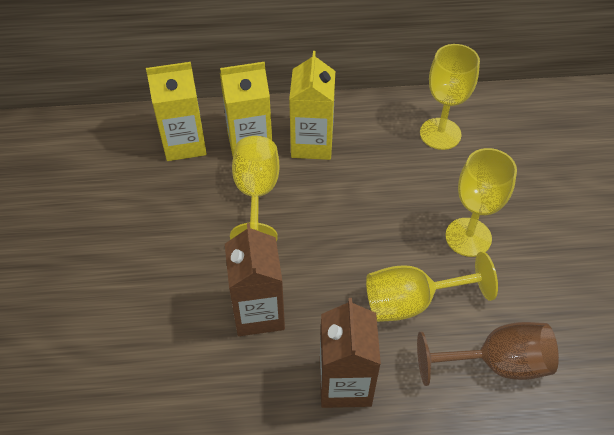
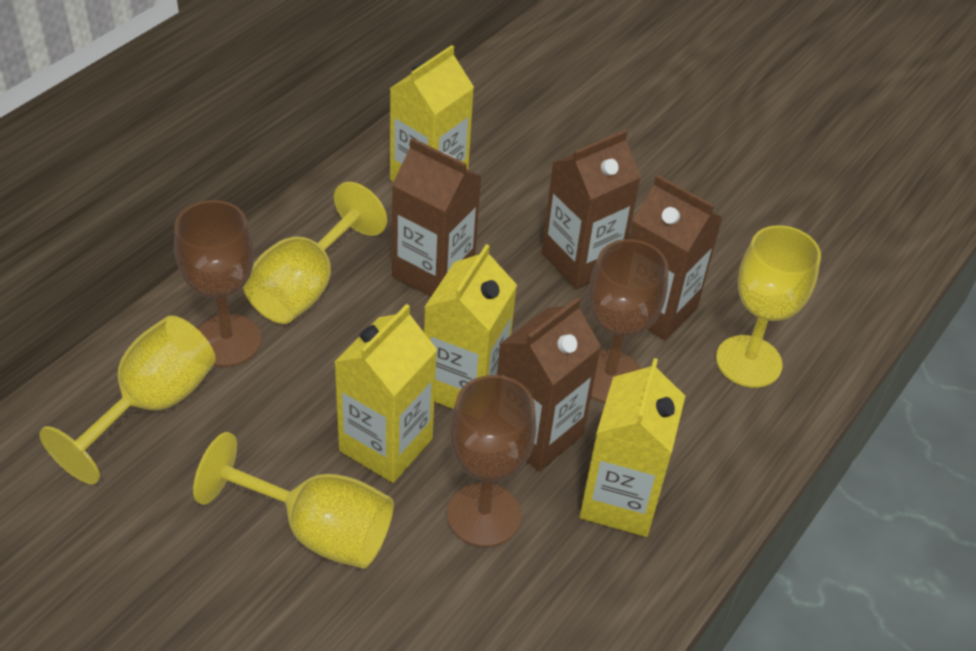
brown carton: [225,223,285,336] [320,298,381,408] = 2 -> [392,138,482,297] [497,297,601,471] [542,130,641,289] [630,175,723,340] = 4
brown goblet: [417,322,559,386] = 1 -> [174,200,262,367] [447,375,536,547] [589,239,669,403] = 3
yellow carton: [146,62,207,161] [220,62,272,156] [289,51,335,160] = 3 -> [334,304,437,483] [390,45,474,182] [424,244,517,409] [580,358,685,537] = 4

